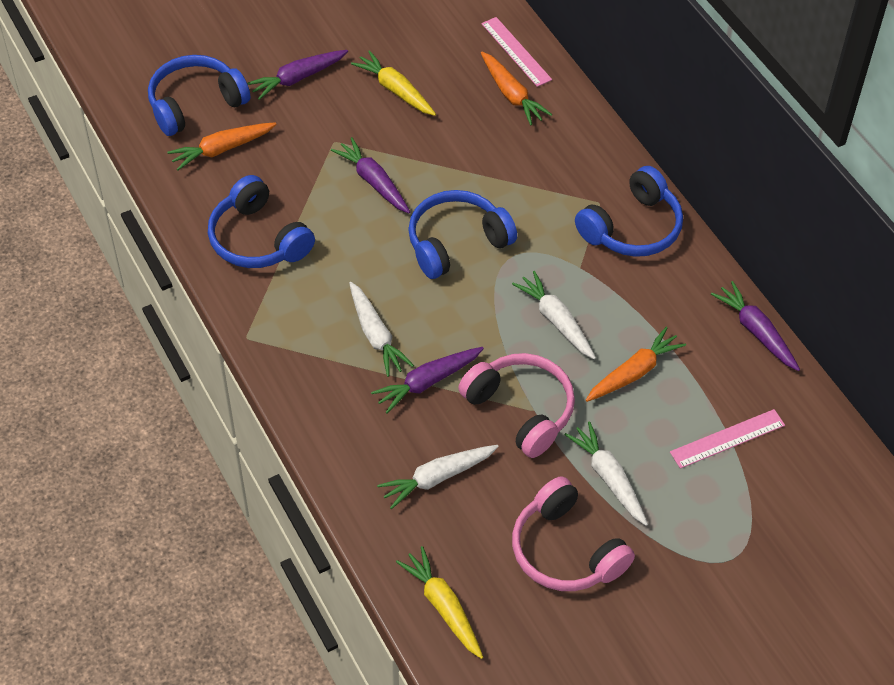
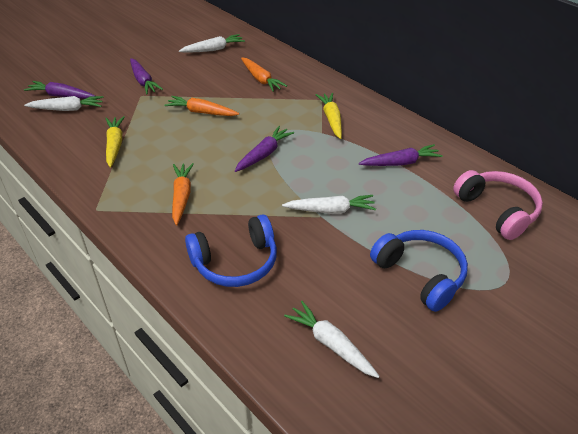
blue headphones: [148,55,250,136] [208,175,315,268] [408,190,517,279] [575,166,683,257] = 4 -> [185,215,277,287] [370,230,468,312] = 2
pink headphones: [458,353,575,458] [512,476,635,591] = 2 -> [453,170,543,240] = 1
pink ruler: [481,17,552,87] [670,409,785,469] = 2 -> none = 0

